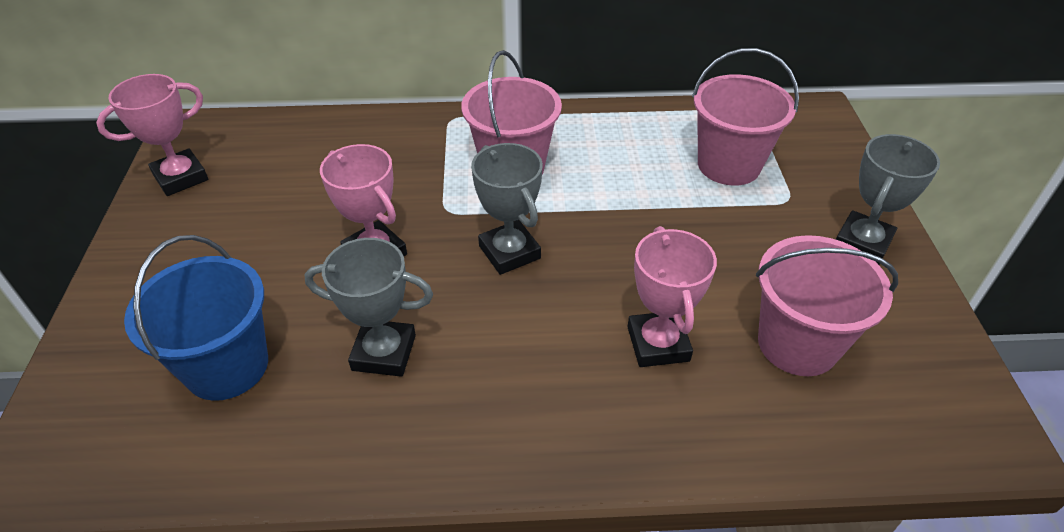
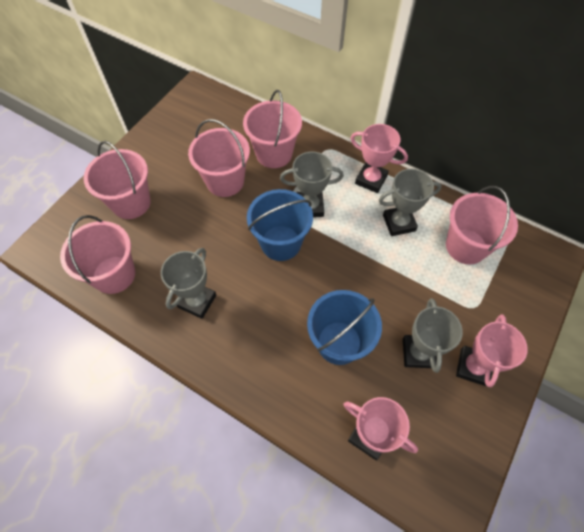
blue bucket: [124,235,268,401] = 1 -> [247,189,313,261] [307,290,382,365] = 2
grey trophy: [305,238,433,377] [471,143,543,275] [836,134,940,265] = 3 -> [161,248,216,319] [280,152,344,217] [379,169,442,236] [403,298,463,373] = 4
pink bucket: [461,50,562,174] [692,48,799,186] [756,235,898,376] = 3 -> [60,215,135,294] [84,141,151,219] [188,119,250,197] [243,90,302,168] [446,186,518,265] = 5

